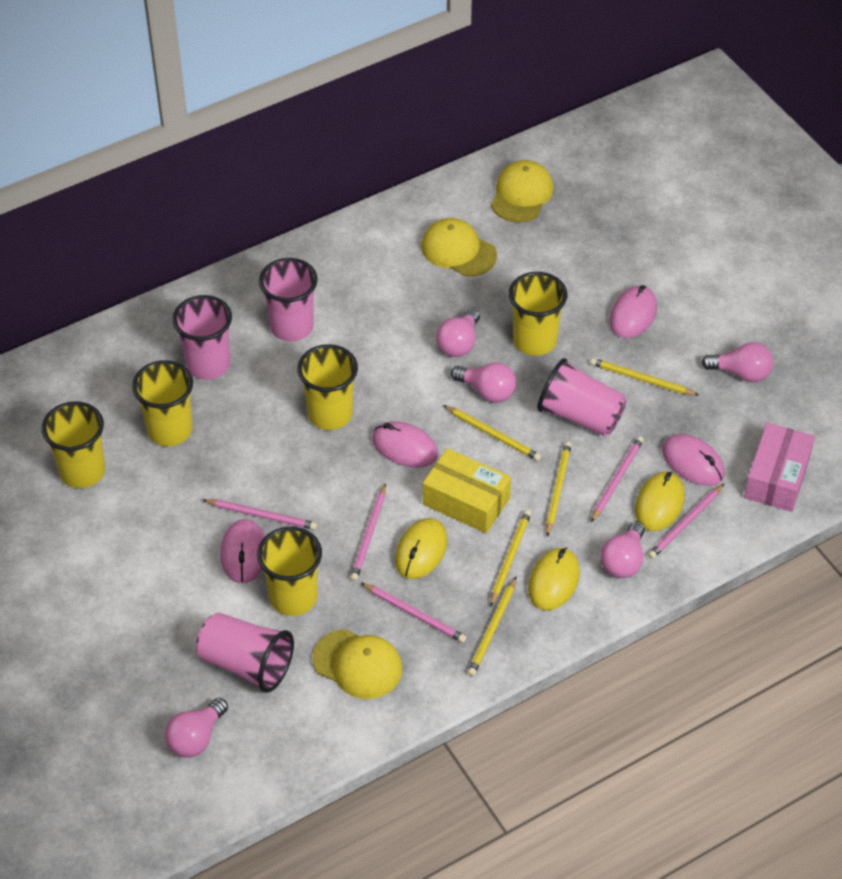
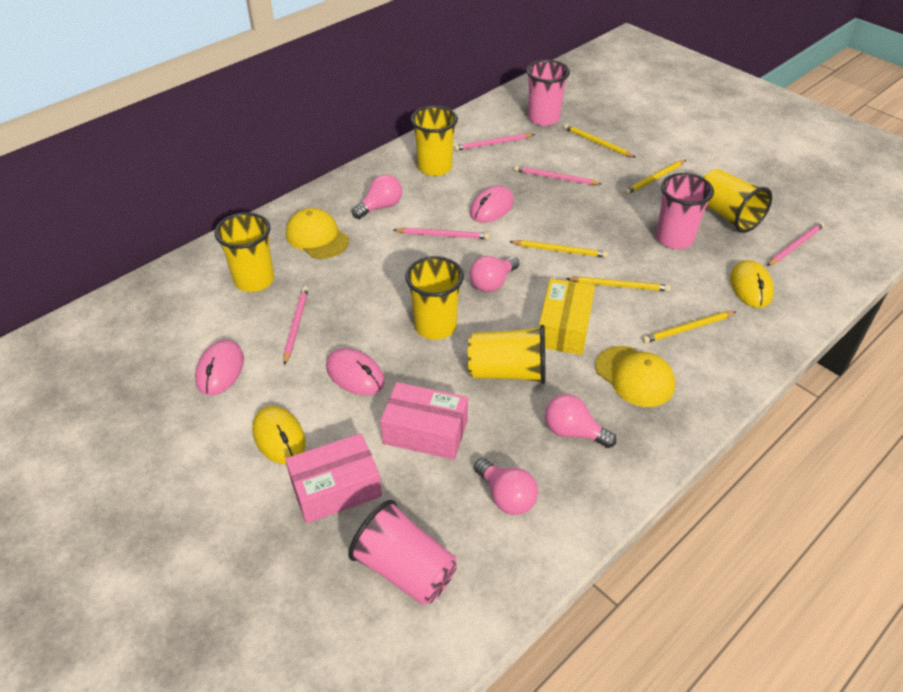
pink box: [744,423,815,512] = 1 -> [285,433,382,523] [380,382,468,460] = 2
pink cup: [173,295,232,380] [196,613,294,693] [259,258,318,341] [537,358,627,436] = 4 -> [348,500,457,605] [526,60,570,126] [656,173,714,249] = 3
pink light bulb: [165,698,228,758] [436,308,480,357] [451,362,516,403] [601,521,645,578] [702,342,773,382] = 5 -> [352,175,402,219] [470,256,519,292] [474,458,538,515] [545,394,617,448] = 4
pink mouse: [220,519,265,583] [372,421,438,468] [609,285,657,338] [662,434,725,486] = 4 -> [195,340,244,395] [326,348,385,395] [470,185,514,223] = 3
yellow cap: [312,629,403,699] [421,218,497,277] [491,160,554,222] = 3 -> [286,208,349,259] [595,346,675,407] = 2
yellow mouse: [395,518,448,579] [528,548,580,611] [635,472,685,531] = 3 -> [252,406,306,464] [730,260,774,308] = 2

